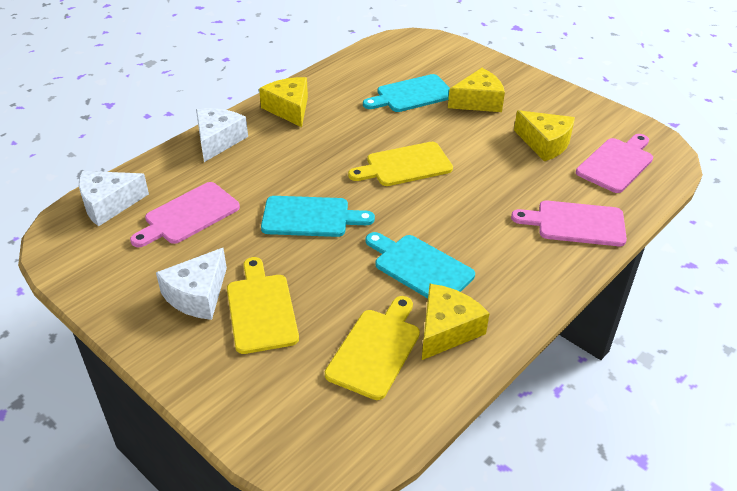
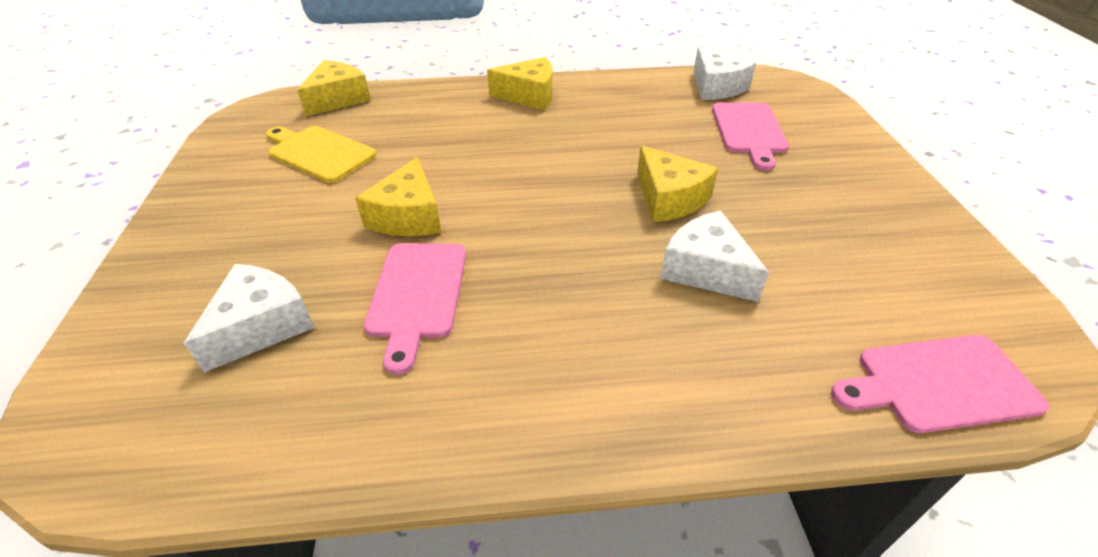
turquoise cutting board: [261,196,375,237] [363,74,450,112] [366,232,475,299] = 3 -> none = 0
yellow cutting board: [227,257,299,354] [325,296,420,400] [348,142,453,186] = 3 -> [266,126,377,183] = 1

